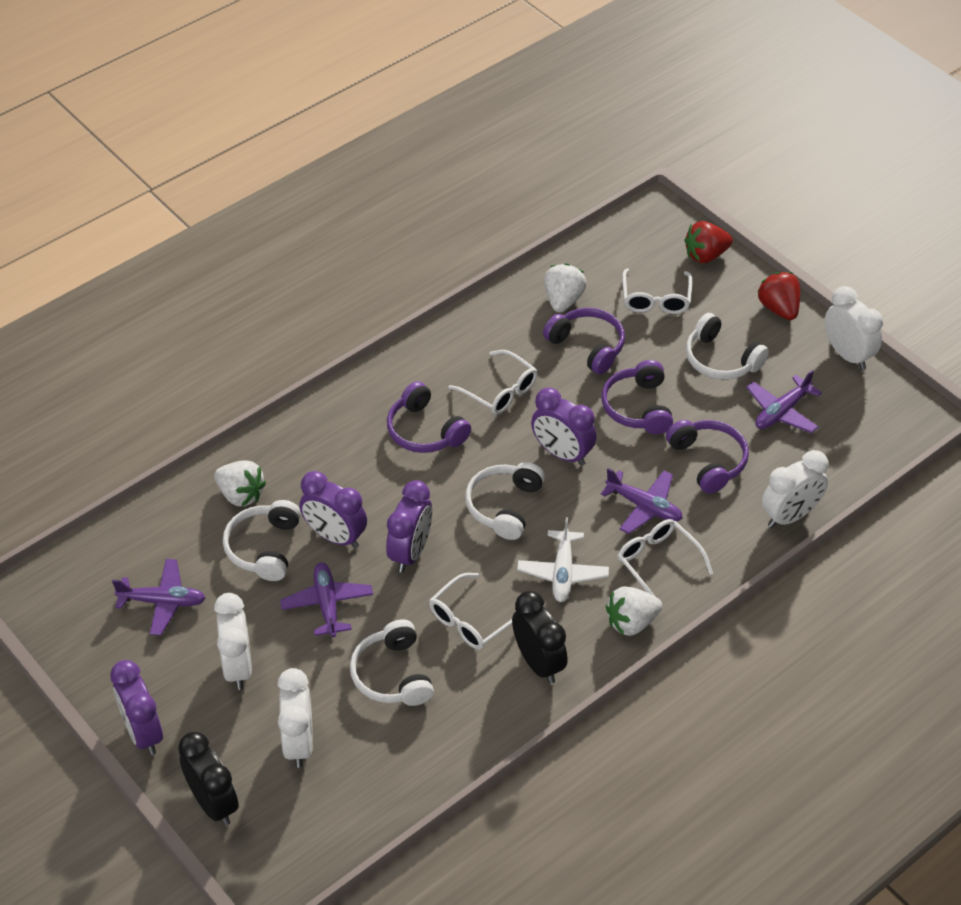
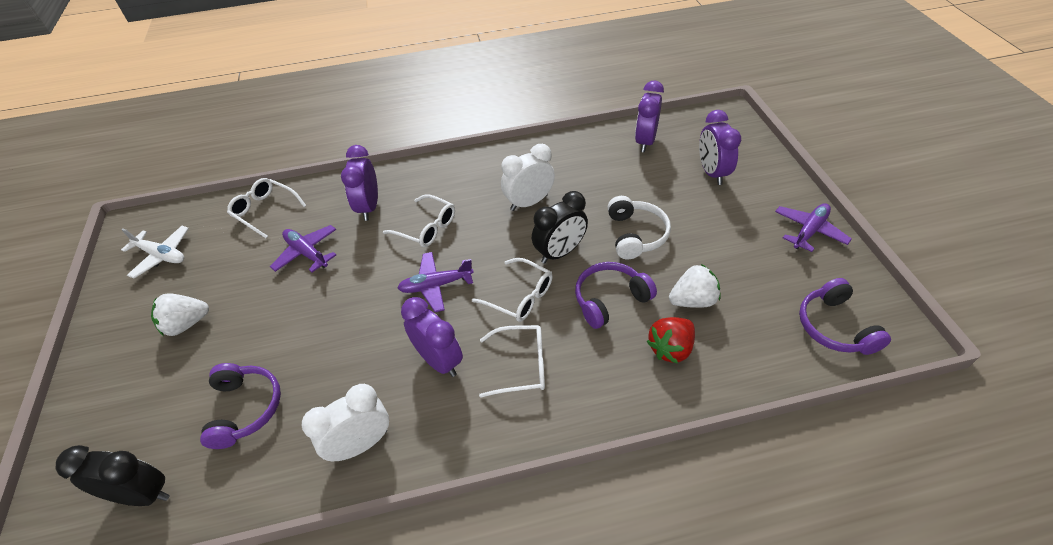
purple headphones: [387,381,471,453] [543,308,625,374] [602,360,673,434] [666,420,749,494] = 4 -> [200,363,281,449] [575,262,657,329] [799,278,891,355] = 3
purple plane: [112,559,205,635] [280,562,373,637] [601,468,683,534] [746,369,822,433] = 4 -> [270,225,336,272] [398,252,474,312] [775,203,852,252] = 3
red strawberry: [684,221,733,263] [757,272,800,320] = 2 -> [646,317,695,364] = 1
white clock: [214,593,252,690] [278,668,313,768] [762,450,829,528] [824,286,883,370] = 4 -> [302,384,389,461] [501,144,555,211] = 2
white headphones: [223,500,301,581] [350,619,434,706] [465,462,545,540] [686,313,769,380] = 4 -> [607,196,671,259] = 1
white strawberry: [214,461,266,507] [544,263,587,313] [606,586,662,636] = 3 -> [151,293,209,336] [669,264,721,308] = 2

